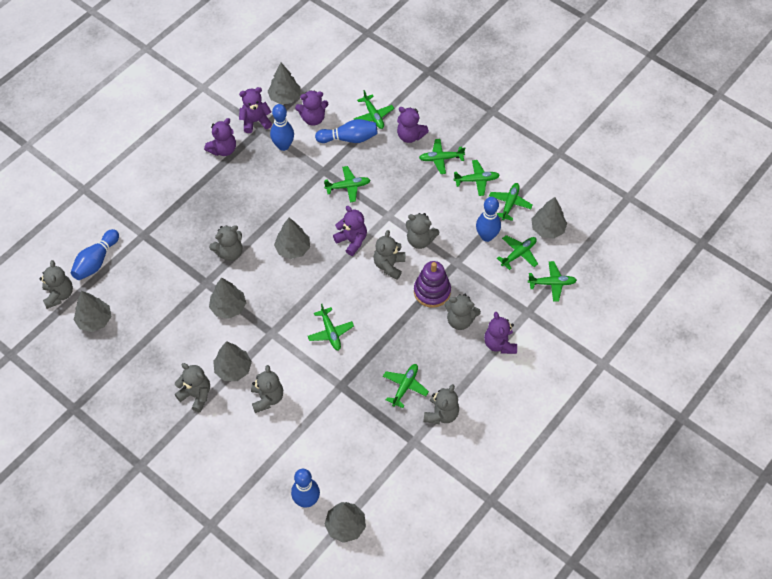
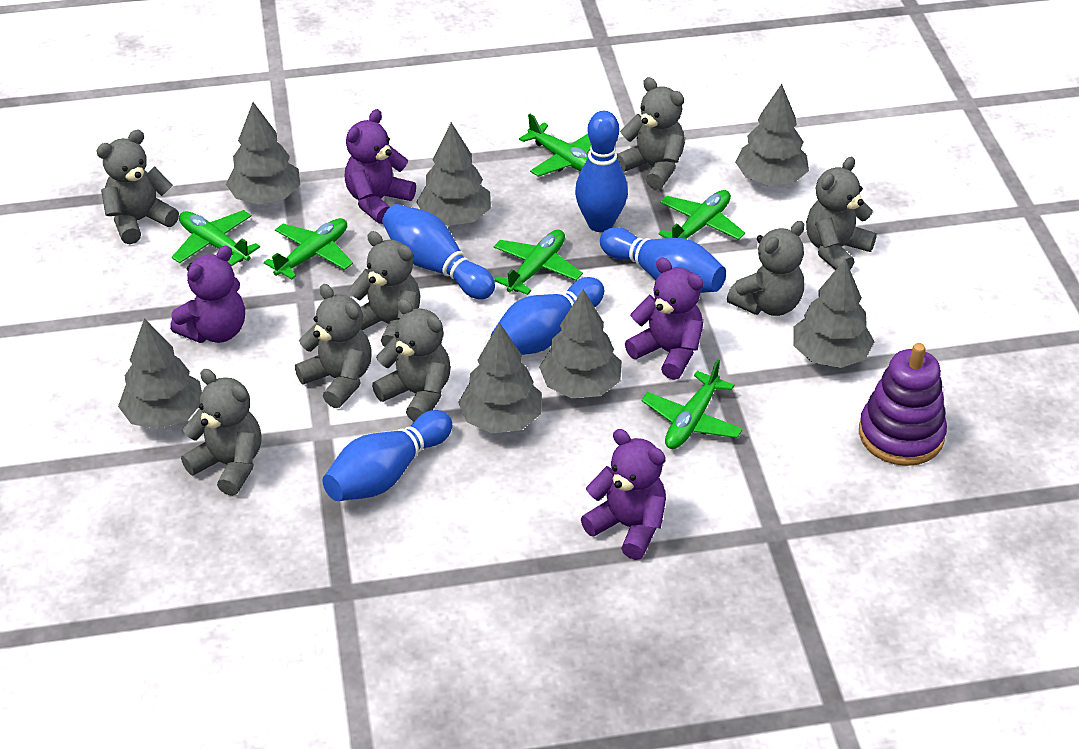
green plane: [308,304,354,350] [324,166,370,202] [354,90,394,129] [383,364,429,408] [419,139,465,174] [453,160,500,196] [489,183,533,221] [497,235,538,270] [528,261,577,302] = 9 -> [172,210,260,267] [264,218,353,279] [493,230,583,295] [519,113,591,177] [642,360,743,449] [658,190,745,240] = 6
purple teddy bear: [204,118,236,156] [239,87,272,133] [295,90,328,126] [333,206,367,256] [397,107,429,143] [484,312,517,354] = 6 -> [170,245,245,343] [345,109,416,224] [581,429,666,560] [625,258,703,380] = 4

